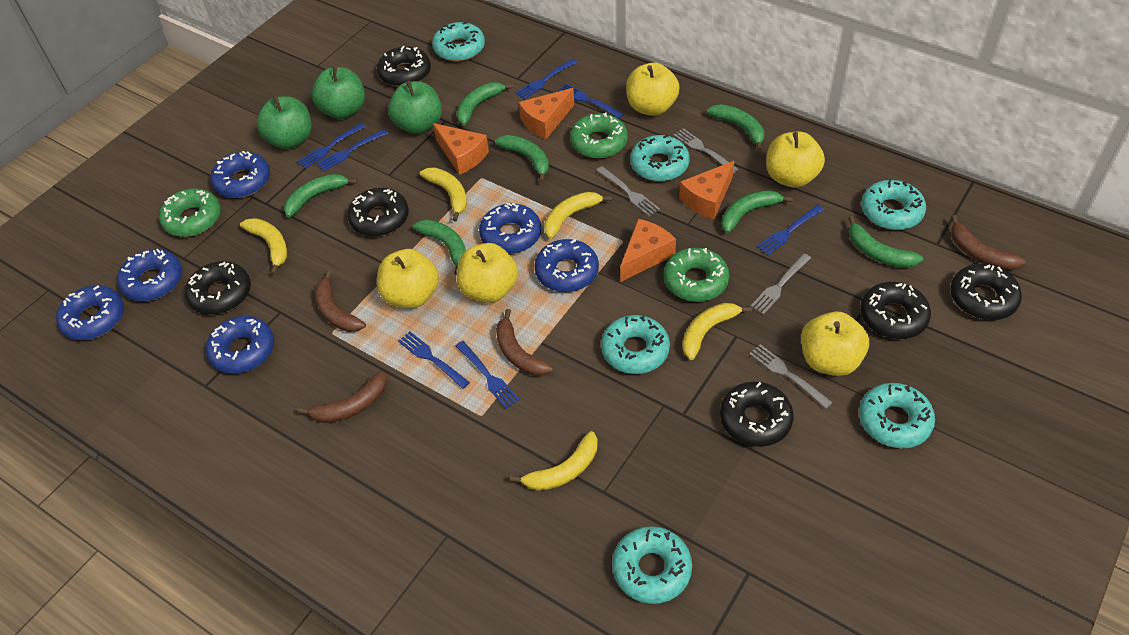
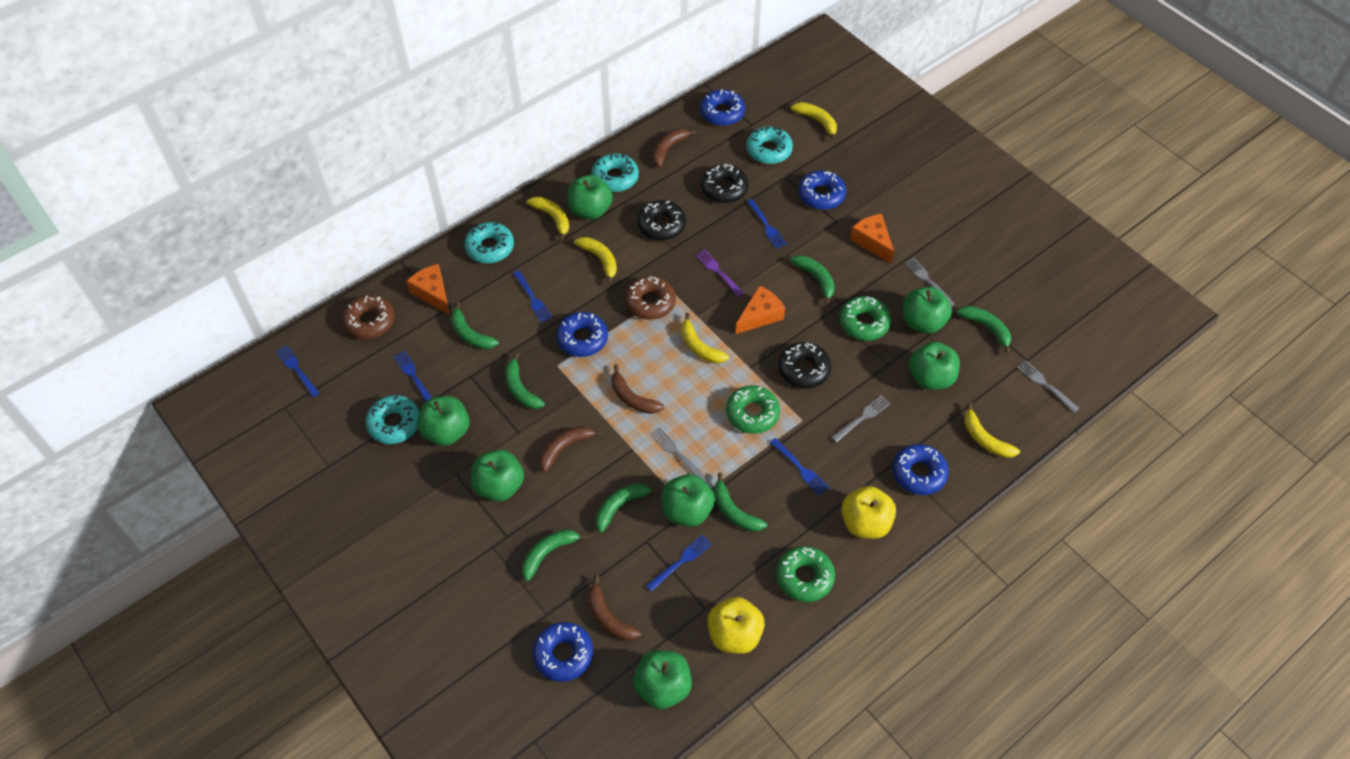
black donut: [185,261,251,315] [347,188,409,237] [377,46,431,87] [720,381,794,447] [860,282,931,339] [950,264,1022,320] = 6 -> [637,200,686,241] [701,164,748,203] [778,342,831,389] = 3
blue donut: [56,285,124,340] [117,249,182,301] [206,316,274,374] [211,151,270,198] [479,203,541,254] [534,239,599,292] = 6 -> [532,622,593,682] [556,312,608,357] [700,89,745,126] [798,171,846,210] [892,444,949,495] = 5
blue fork: [297,123,365,169] [316,129,388,171] [398,331,470,389] [456,341,520,409] [515,59,577,99] [558,83,624,119] [757,205,824,255] = 7 -> [276,345,319,397] [394,351,432,402] [513,270,552,323] [646,535,712,591] [746,199,786,249] [770,438,829,495] = 6
brown donut: none = 0 -> [342,295,395,339] [625,276,676,320] = 2
green apple: [256,96,311,149] [312,66,365,119] [388,81,442,134] = 3 -> [417,396,470,446] [471,450,524,502] [568,175,613,219] [633,650,692,709] [662,474,715,527] [903,287,952,334] [909,341,960,390] = 7
orange cheese: [433,123,489,175] [519,88,574,139] [620,219,676,282] [679,161,734,219] = 4 -> [406,264,450,315] [736,285,785,334] [850,214,894,264] = 3
purple fork: none = 0 -> [696,249,744,297] = 1
turquoise donut: [432,21,485,61] [601,315,670,374] [612,526,692,604] [630,135,690,181] [859,383,935,448] [861,180,926,230] = 6 -> [366,395,420,444] [464,222,514,263] [591,153,639,192] [746,126,793,164] = 4
yellow apple: [377,249,439,308] [457,243,518,303] [626,63,680,116] [766,132,825,188] [801,312,869,376] = 5 -> [707,597,765,654] [841,486,896,539] = 2

